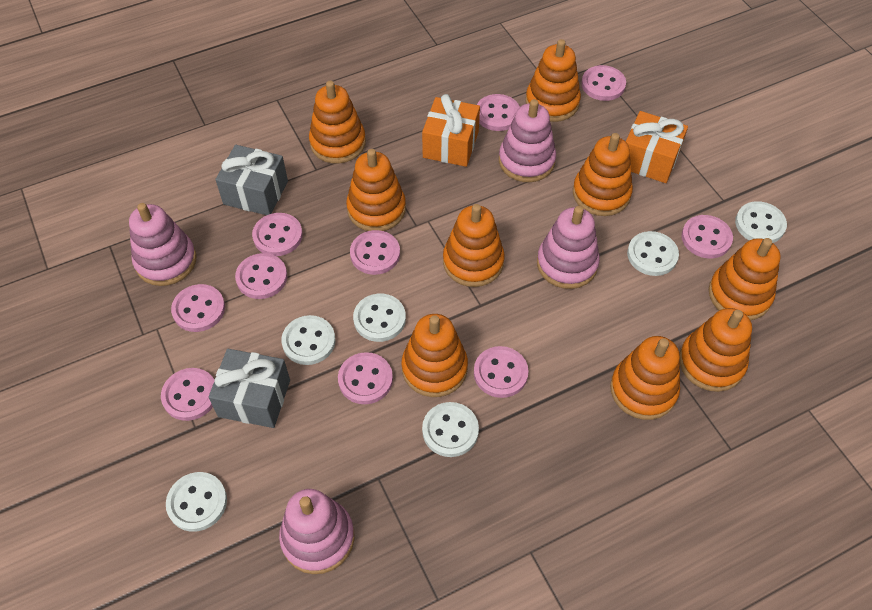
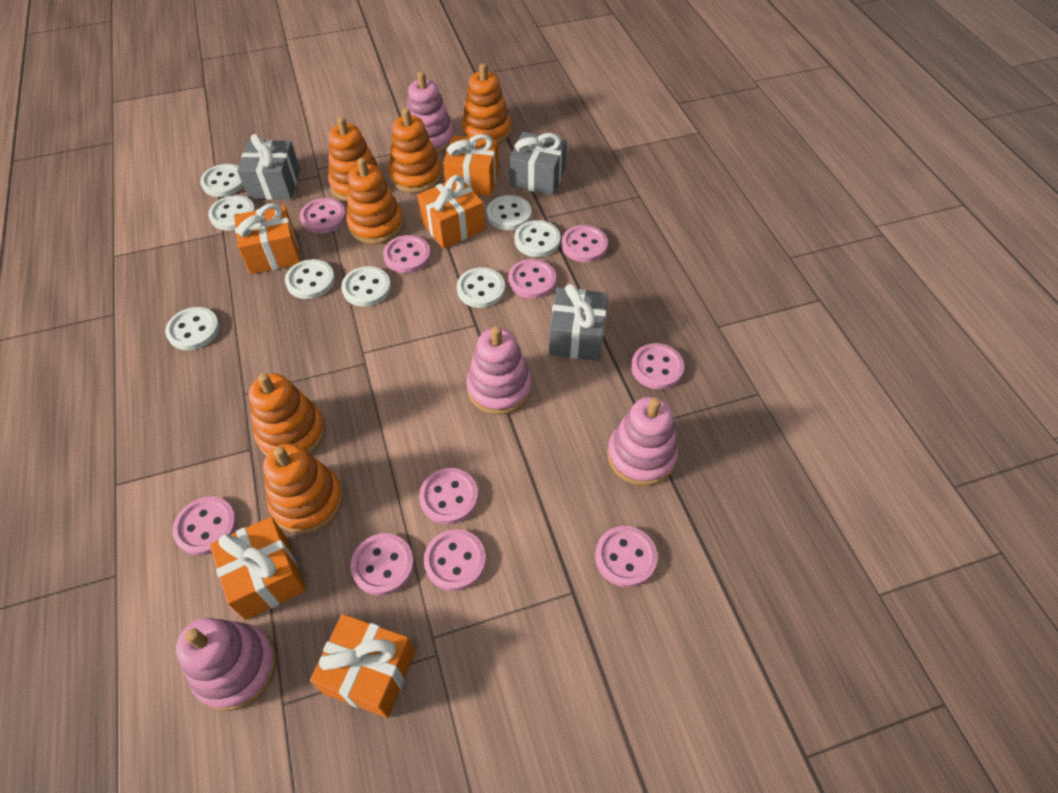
grey gift: [209,349,290,428] [215,145,288,215] = 2 -> [237,134,300,200] [509,132,567,196] [549,284,608,361] = 3
orange gift: [422,94,480,167] [626,111,688,183] = 2 -> [209,517,306,620] [234,203,301,274] [310,614,415,718] [417,175,485,249] [443,134,499,196] = 5
orange stacking toy: [309,81,366,164] [346,149,406,231] [402,314,468,397] [443,204,505,287] [526,39,581,122] [573,133,633,216] [610,336,680,420] [679,308,752,392] [709,238,781,320] = 9 -> [249,373,325,456] [263,444,343,534] [328,117,381,201] [346,158,404,244] [389,108,442,193] [461,63,511,144] = 6
white button: [166,472,227,532] [281,315,335,365] [353,294,406,342] [422,402,479,457] [627,231,679,276] [735,201,787,243] = 6 -> [165,307,220,350] [200,164,244,197] [208,195,256,231] [285,259,335,299] [341,266,391,307] [457,267,505,308] [487,195,531,230] [515,220,560,257] = 8

